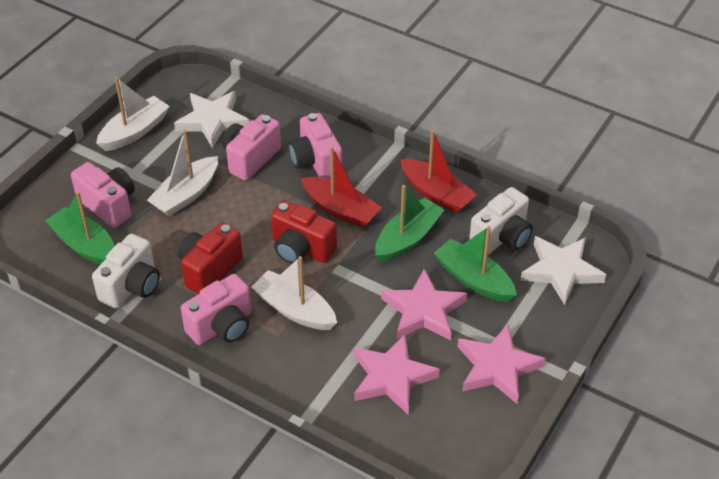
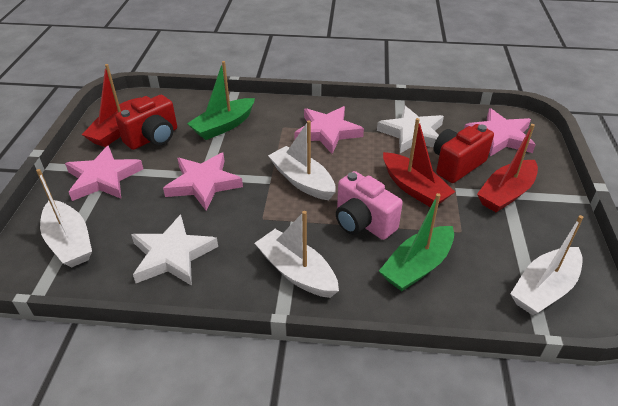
green boat: [45,191,115,265] [375,185,444,262] [434,226,517,302] = 3 -> [187,61,255,140] [379,193,454,291] = 2
pink camera: [71,162,135,228] [181,274,252,345] [222,114,281,180] [289,113,342,179] = 4 -> [336,171,403,240] = 1
pink star: [354,334,440,415] [381,269,467,341] [457,325,546,404] = 3 -> [65,145,143,201] [163,153,243,210] [294,106,364,154] [464,108,536,157] = 4
red boat: [301,146,382,228] [400,130,477,213] = 2 -> [82,64,141,147] [383,118,455,207] [477,124,538,212] = 3
white boat: [96,77,170,151] [147,130,218,216] [252,256,337,330] = 3 -> [36,169,92,267] [255,211,339,298] [268,120,336,200] [510,215,583,315] = 4
white camera: [92,234,160,309] [469,187,533,255] = 2 -> none = 0

